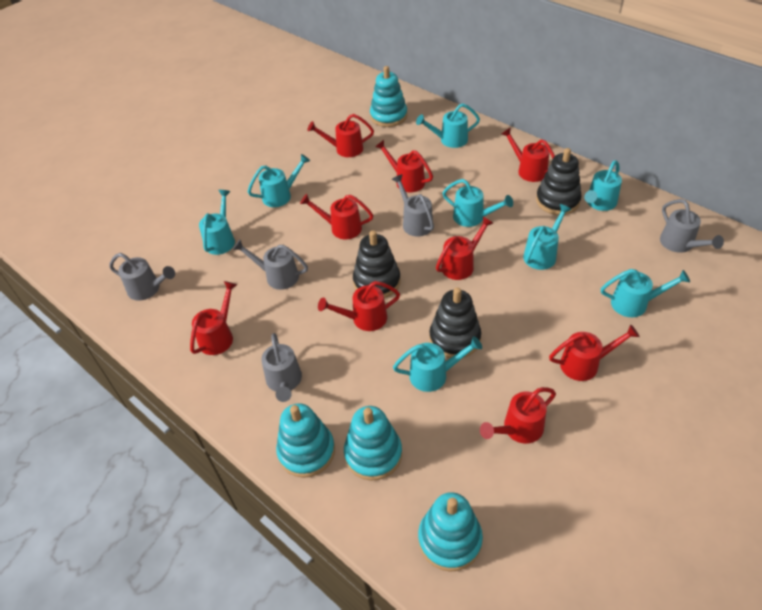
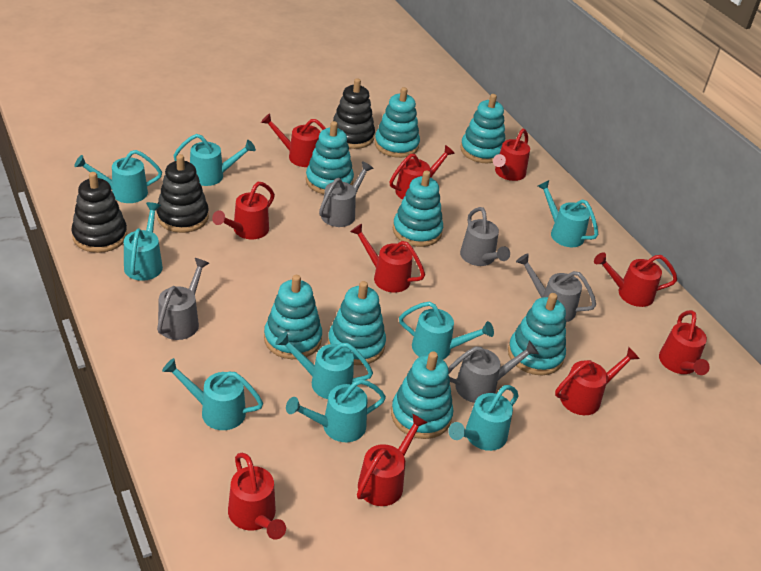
red watering can: [190,281,237,355] [300,194,373,239] [307,114,374,157] [318,281,400,331] [375,140,433,192] [436,217,493,280] [480,387,556,444] [502,127,555,182] [549,324,640,381] = 9 -> [212,182,275,239] [228,453,286,540] [261,113,326,167] [350,224,425,293] [357,413,428,506] [389,145,455,199] [493,129,530,181] [555,347,640,415] [594,252,677,307] [659,310,710,375] = 10
turquoise stacking toy: [276,403,335,478] [344,406,402,481] [370,66,407,127] [418,492,483,572] = 4 -> [264,275,322,359] [306,121,354,194] [328,281,386,365] [375,87,420,158] [391,352,453,439] [393,171,443,247] [460,94,505,163] [508,293,566,375] = 8
turquoise watering can: [199,190,235,255] [248,154,310,207] [393,336,482,392] [416,103,480,148] [442,179,513,227] [523,204,572,270] [584,160,622,211] [601,269,690,317] = 8 -> [74,150,162,203] [124,202,163,281] [162,358,263,430] [173,134,256,186] [275,332,373,399] [286,379,386,442] [399,302,494,360] [448,385,518,451] [538,180,598,247] = 9

